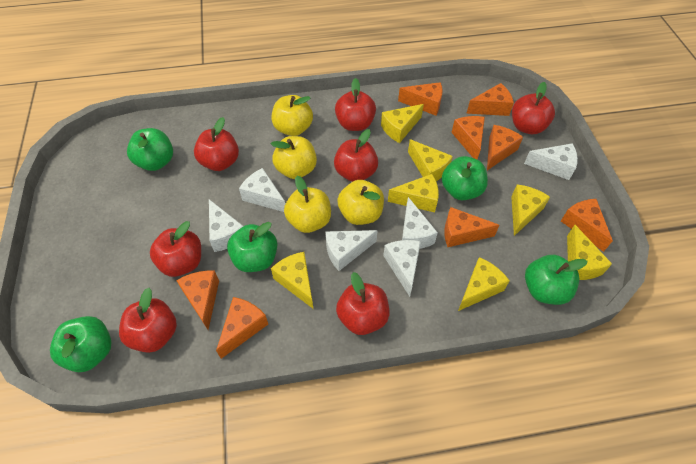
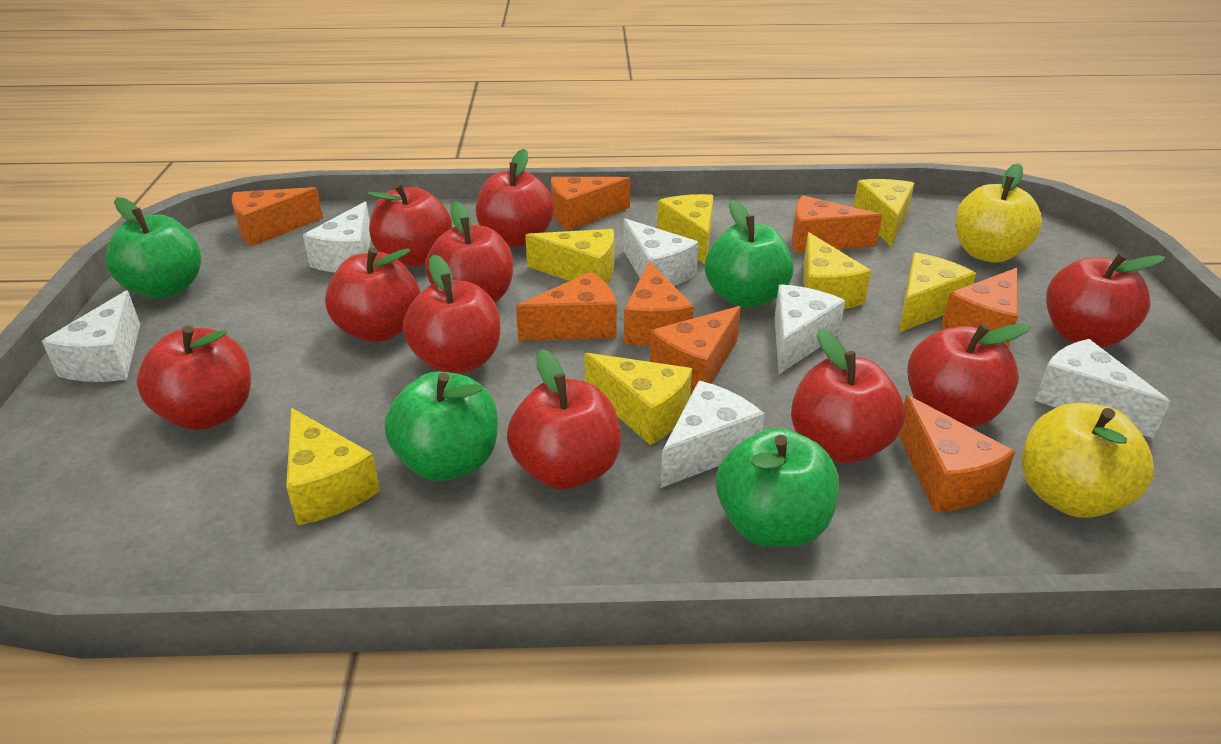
green apple: [50,316,112,372] [127,128,173,171] [227,222,278,272] [442,156,488,200] [525,255,587,305] = 5 -> [105,197,201,298] [385,371,498,481] [705,200,794,308] [716,428,839,547] = 4
red apple: [119,288,177,353] [150,221,201,277] [194,117,239,171] [334,129,378,182] [335,78,376,131] [336,272,389,335] [512,82,555,134] = 7 -> [137,326,251,430] [325,247,421,342] [368,183,452,267] [403,254,501,374] [425,201,513,303] [476,149,554,247] [507,349,621,489] [791,329,905,463] [907,323,1031,428] [1046,253,1165,348] = 10
yellow apple: [271,136,317,179] [272,95,313,136] [284,176,331,233] [338,180,384,225] = 4 -> [955,163,1042,263] [1022,403,1154,518] = 2

